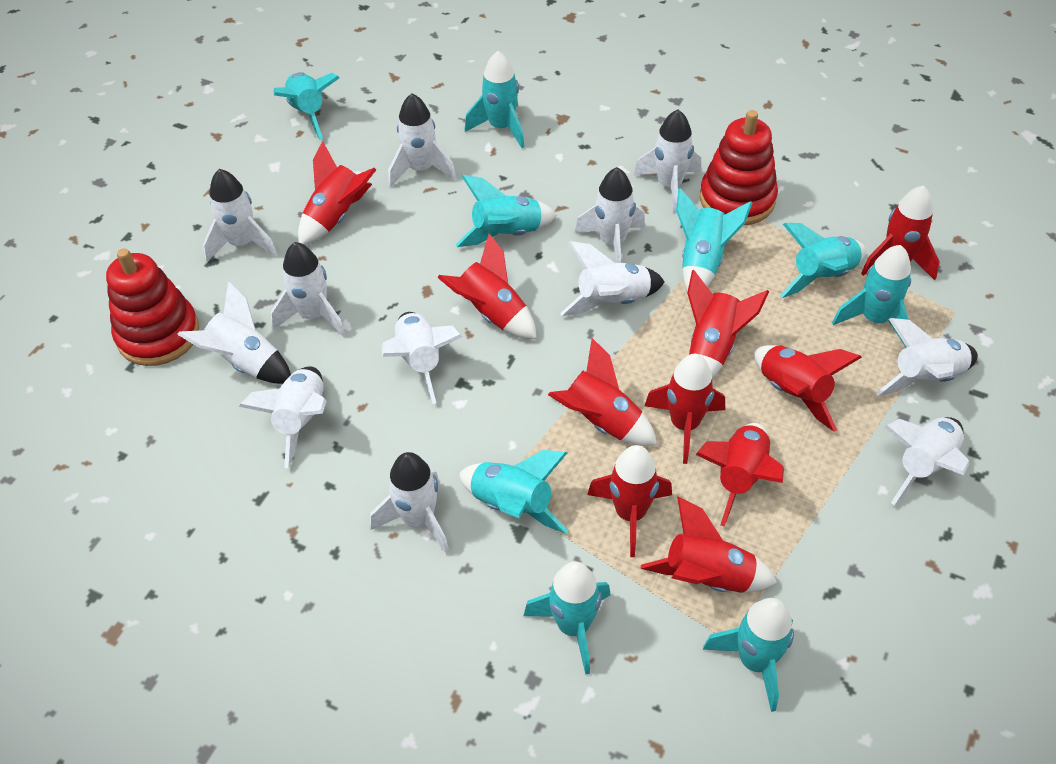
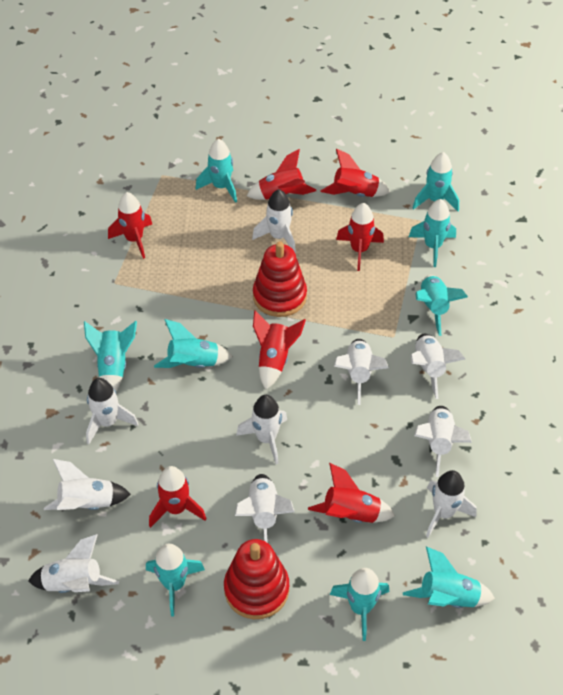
red rocket: [298,141,376,245] [437,233,537,339] [548,338,657,446] [587,445,672,557] [640,496,777,593] [644,354,725,464] [687,270,769,379] [695,423,784,527] [754,345,862,432] [861,185,940,280] = 10 -> [108,192,152,259] [149,466,207,528] [247,149,316,200] [253,310,306,390] [308,463,395,523] [320,149,390,197] [336,203,384,271] = 7
white rocket: [177,281,291,384] [203,169,278,262] [239,366,327,468] [271,242,346,337] [370,452,450,555] [382,312,463,404] [388,93,457,187] [560,241,665,316] [575,167,645,263] [633,110,701,214] [876,318,978,396] [884,417,969,505] = 12 -> [28,534,119,593] [44,459,131,510] [86,378,138,444] [235,474,295,543] [236,395,287,464] [252,189,296,253] [334,339,389,405] [410,334,465,399] [414,406,472,477] [426,470,476,538] = 10

